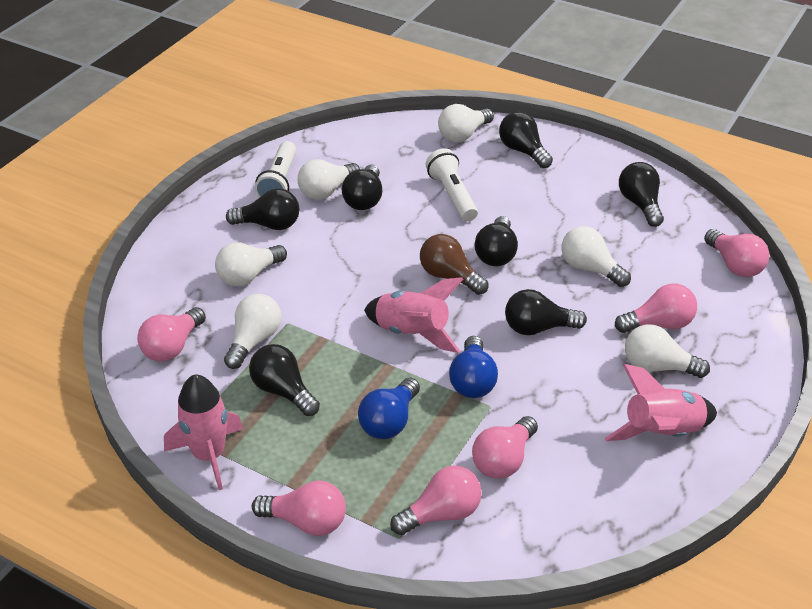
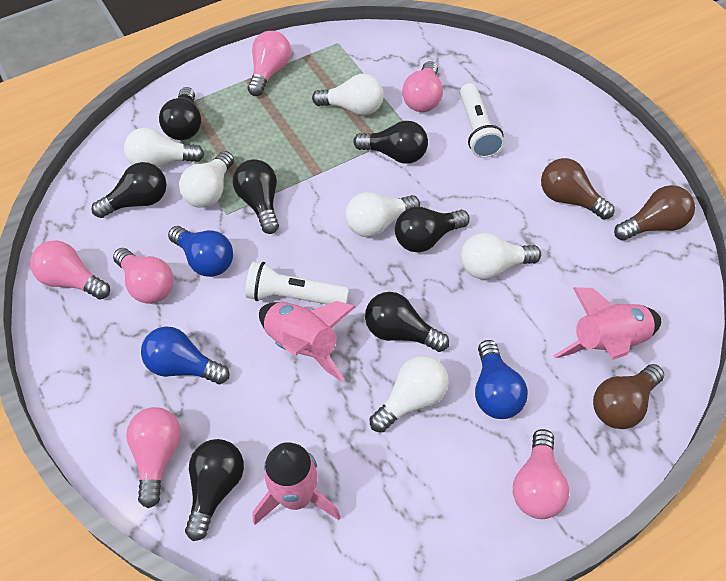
blue light bulb: [358,377,420,439] [449,336,498,398] = 2 -> [141,326,229,384] [168,226,233,277] [475,340,528,419] = 3
brown light bulb: [420,234,488,295] = 1 -> [541,158,614,219] [593,364,664,429] [614,185,695,241] = 3

